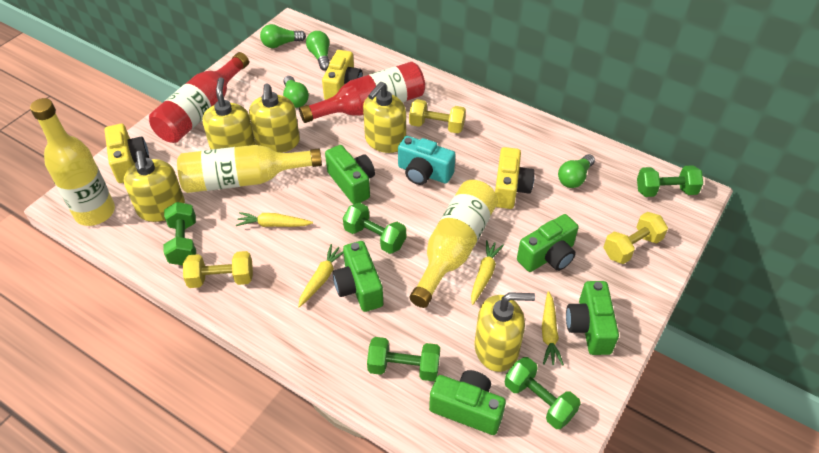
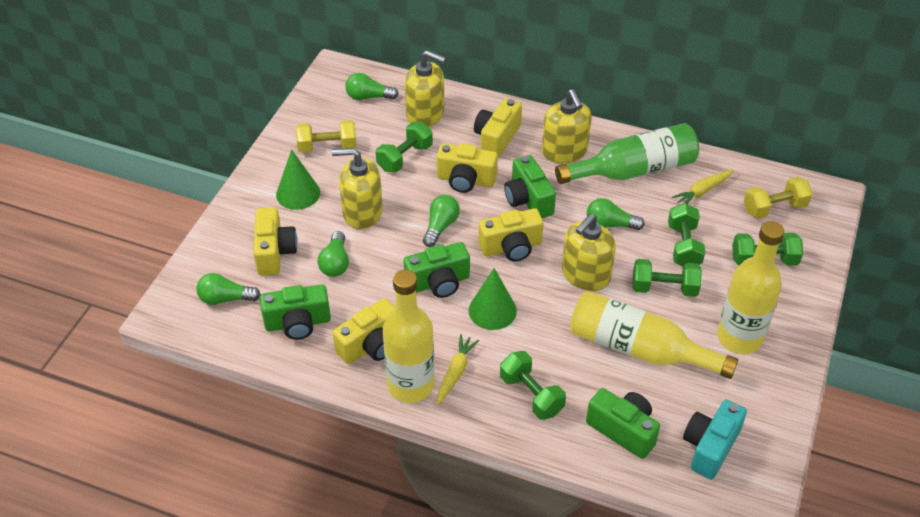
green bottle: none = 0 -> [555,123,699,184] = 1
green camera: [325,145,375,204] [333,241,383,312] [429,370,506,435] [517,214,579,272] [566,281,619,355] = 5 -> [260,284,331,340] [404,242,470,298] [504,155,556,218] [586,388,660,459] = 4
green cone: none = 0 -> [276,150,320,210] [469,268,517,330] = 2
green light bulb: [260,24,306,48] [283,76,309,108] [306,31,330,71] [558,154,595,188] = 4 -> [197,273,261,305] [317,231,349,277] [345,73,399,100] [423,195,460,247] [587,198,645,230] = 5
red bottle: [149,52,249,143] [299,62,425,123] = 2 -> none = 0
yellow camera: [105,124,149,183] [322,50,363,100] [495,147,535,209] = 3 -> [253,207,297,275] [333,298,395,364] [436,143,498,193] [474,98,522,158] [478,208,543,262] = 5
yellow carrot: [236,212,313,227] [298,244,343,308] [471,240,504,305] [542,291,564,366] = 4 -> [437,334,479,405] [672,170,734,204] = 2
yellow dumbbell: [183,251,253,288] [409,99,466,133] [603,212,668,264] = 3 -> [296,120,356,153] [744,177,812,219] = 2
yellow soap dispenser: [124,151,185,222] [202,77,256,150] [249,83,300,153] [363,82,406,153] [474,292,535,372] = 5 -> [332,148,383,229] [405,50,446,127] [542,89,591,163] [562,214,616,291] = 4

